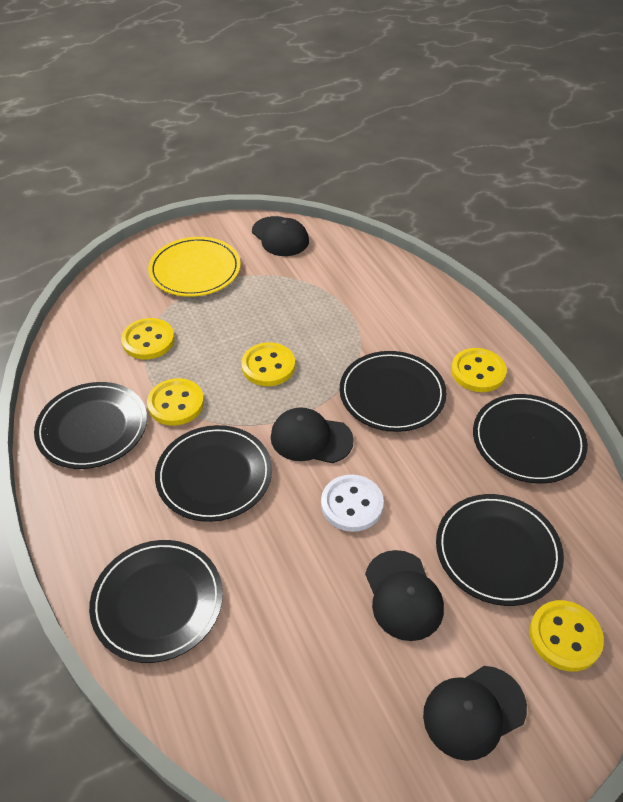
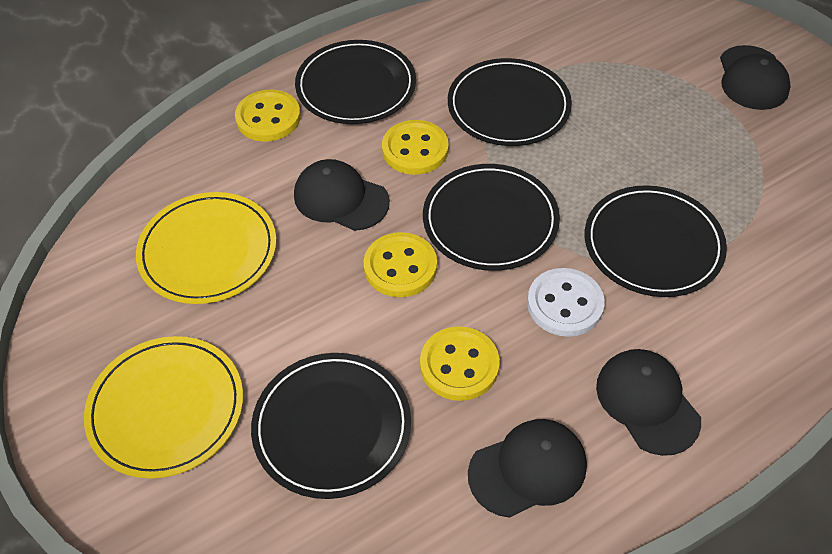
black plate: [34,382,147,469] [89,540,223,663] [155,425,272,522] [340,351,447,432] [436,494,564,606] [473,394,588,484] = 6 -> [251,353,411,499] [295,40,416,124] [423,164,560,271] [448,58,572,146] [585,185,727,297] = 5
yellow button: [121,318,175,360] [147,378,204,426] [241,342,295,386] [451,348,507,392] [529,600,604,672] = 5 -> [235,90,301,142] [364,232,437,297] [382,120,449,175] [420,326,500,401] = 4
yellow plate: [148,237,241,297] = 1 -> [84,336,243,479] [136,192,276,304] = 2

